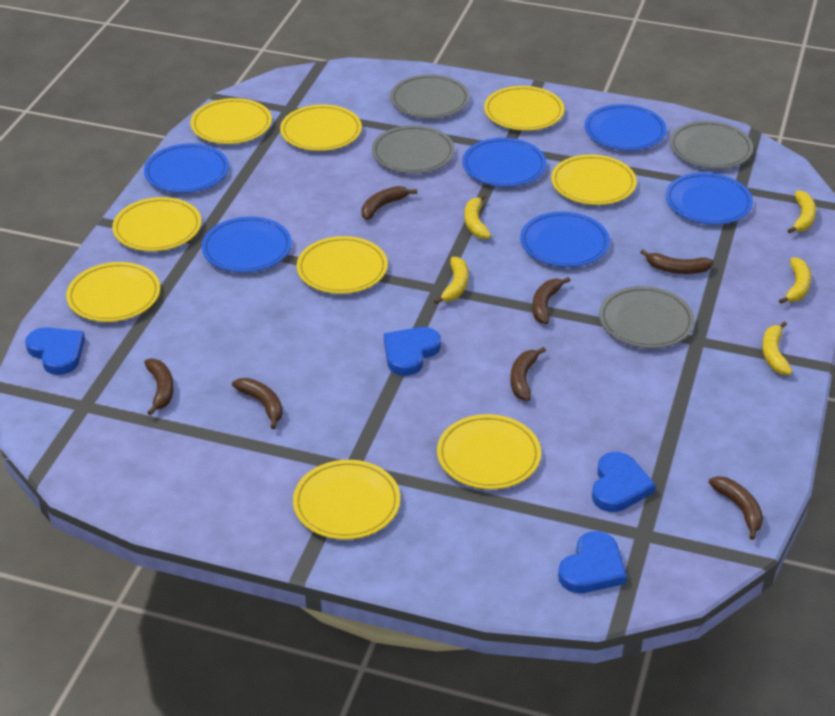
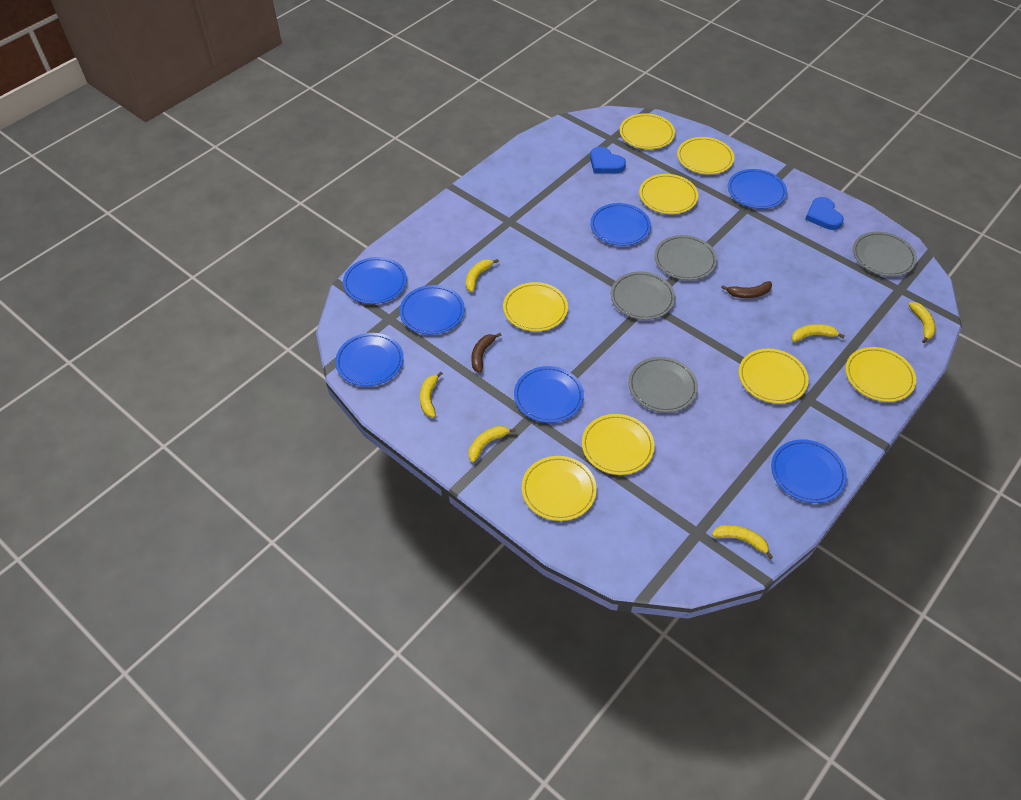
blue heart: [25,327,85,375] [384,327,441,376] [558,531,627,593] [592,452,656,512] = 4 -> [590,147,626,173] [805,197,844,230] = 2
blue plate: [144,143,229,193] [202,216,292,272] [462,138,546,187] [520,212,610,267] [585,104,667,151] [666,172,753,225] = 6 -> [335,333,404,386] [343,257,407,304] [399,285,465,335] [514,366,584,423] [590,203,651,246] [728,169,787,209] [771,439,847,503] = 7
brown banana: [144,358,174,415] [232,378,283,429] [361,186,417,220] [510,347,546,401] [532,277,571,324] [640,249,714,274] [708,476,763,540] = 7 -> [471,333,501,373] [721,281,772,298] = 2
yellow banana: [434,257,468,304] [464,194,491,239] [762,321,792,375] [779,257,811,304] [787,191,816,234] = 5 -> [420,372,443,417] [466,259,499,292] [469,426,516,462] [712,525,773,559] [792,324,845,342] [909,302,936,343] = 6
yellow plate: [66,262,160,322] [112,197,201,251] [190,98,272,144] [280,105,362,151] [293,460,400,540] [297,236,388,294] [437,414,541,489] [484,86,564,131] [551,154,637,205] = 9 -> [503,282,568,331] [522,456,597,521] [582,414,654,475] [620,113,675,149] [639,174,698,214] [677,137,734,174] [739,349,809,404] [845,347,916,402] = 8

